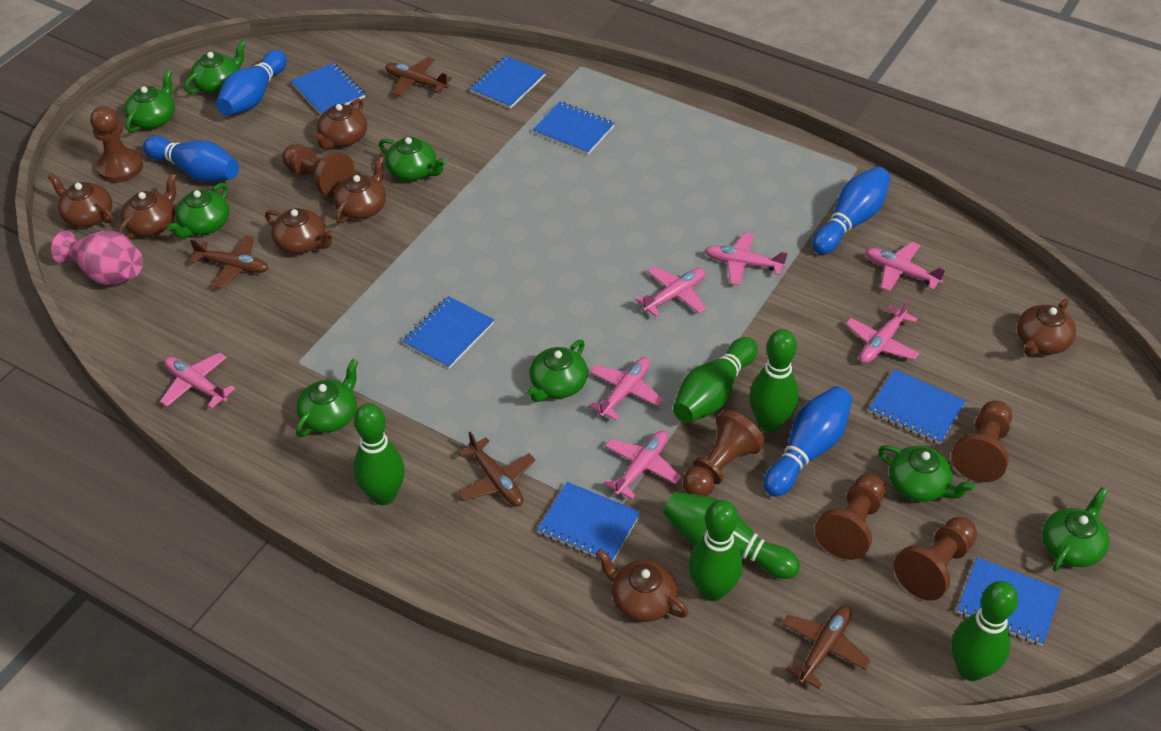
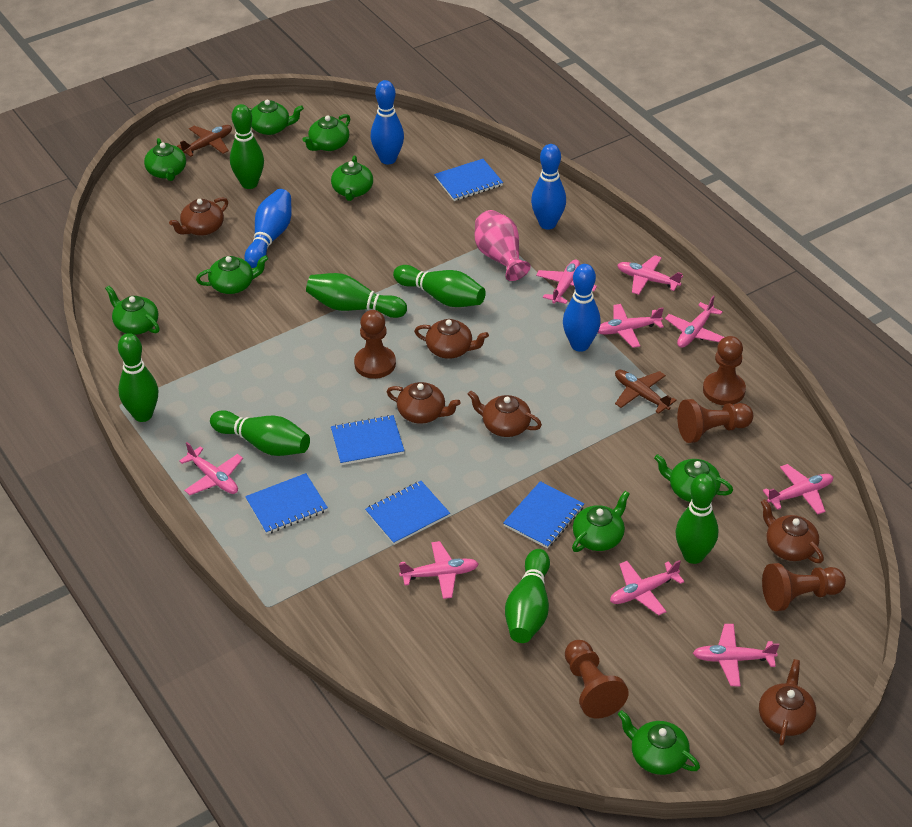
blue notebook: [291,63,365,115] [403,296,494,369] [470,56,546,109] [533,102,615,155] [537,482,641,563] [869,369,966,444] [957,557,1061,646] = 7 -> [245,473,328,534] [331,415,405,465] [365,481,450,545] [434,159,503,201] [503,481,584,549] = 5
brown pawn: [90,106,143,183] [282,144,355,198] [683,410,765,496] [815,474,886,560] [894,517,977,601] [951,401,1012,482] = 6 -> [354,310,396,379] [565,640,629,719] [677,399,753,443] [703,336,746,405] [762,563,846,611] = 5
brown plane: [190,235,269,289] [385,57,452,97] [458,432,535,506] [782,606,871,689] = 4 -> [177,125,232,157] [615,370,677,414] = 2
brown teapot: [47,173,114,227] [118,173,177,239] [265,208,335,254] [314,98,367,149] [333,156,386,223] [596,549,689,622] [1017,299,1076,356] = 7 -> [169,197,228,235] [387,382,461,424] [414,319,489,359] [467,390,542,437] [759,659,816,746] [761,499,824,563] = 6
green bowling pin: [353,403,405,505] [663,492,800,579] [673,337,758,423] [689,500,743,601] [749,329,799,432] [952,581,1018,681] = 6 -> [118,333,158,422] [210,410,310,456] [230,104,264,189] [306,273,407,318] [393,265,486,307] [505,549,550,643] [676,474,718,564] = 7
green teapot: [124,70,175,133] [167,183,229,238] [184,41,246,94] [296,359,358,438] [379,137,447,181] [527,340,588,402] [878,445,975,502] [1042,487,1110,572] = 8 -> [105,286,160,335] [144,138,186,181] [196,255,268,294] [249,100,304,135] [302,114,350,151] [331,155,373,201] [572,491,630,552] [618,710,700,775] [654,454,733,502] = 9
pink plane: [160,353,236,409] [589,357,663,420] [603,431,682,499] [635,266,706,317] [705,232,788,286] [846,298,919,363] [865,242,946,292] = 7 -> [179,442,243,495] [399,541,479,599] [536,259,597,304] [598,304,664,348] [610,560,685,616] [617,255,683,295] [665,295,724,348] [693,624,779,686] [763,464,833,514] = 9

